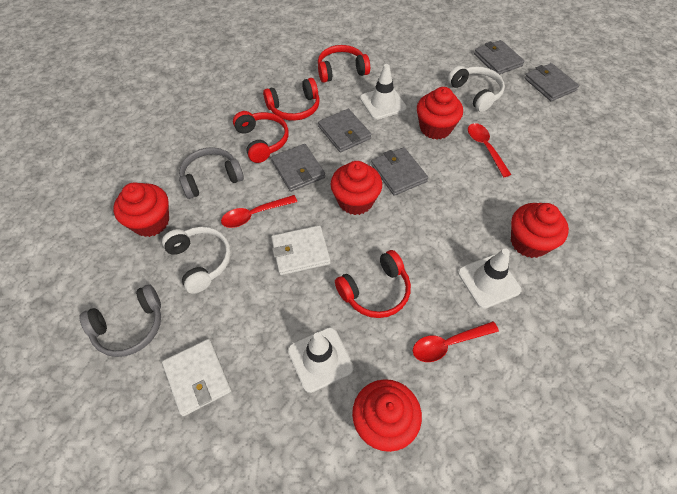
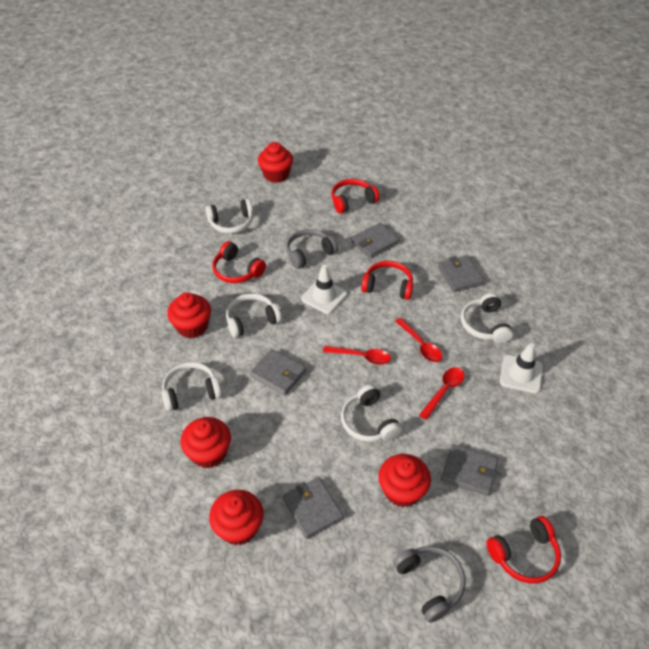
white headphones: [162,227,231,294] [448,66,505,112] = 2 -> [162,362,222,412] [206,199,253,234] [226,294,282,338] [341,384,402,442] [461,293,513,343] = 5
white traffic cone: [288,327,354,393] [360,64,407,120] [458,249,521,309] = 3 -> [301,265,347,314] [500,343,543,394] = 2
white wallet: [162,339,232,416] [271,225,331,275] = 2 -> none = 0

